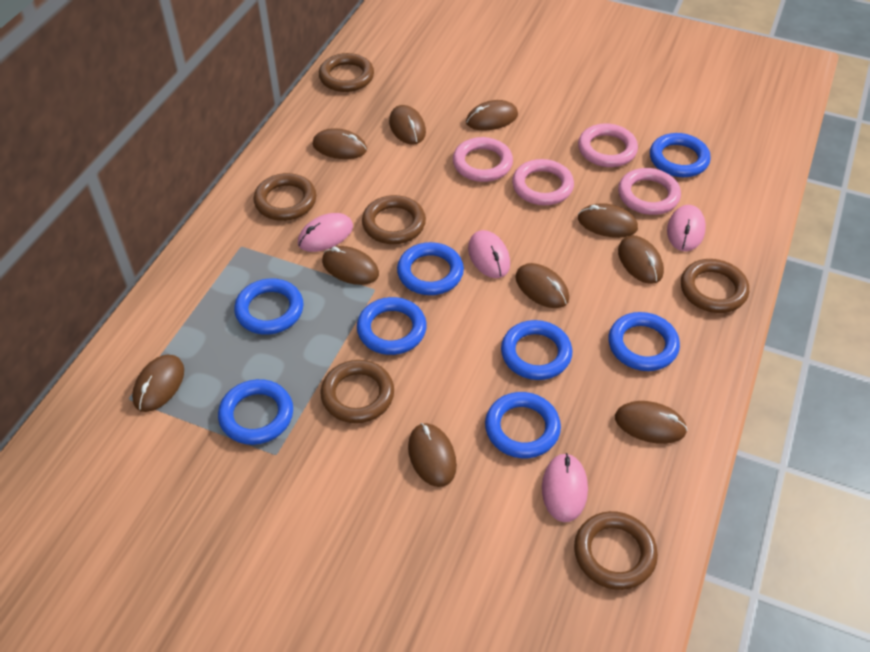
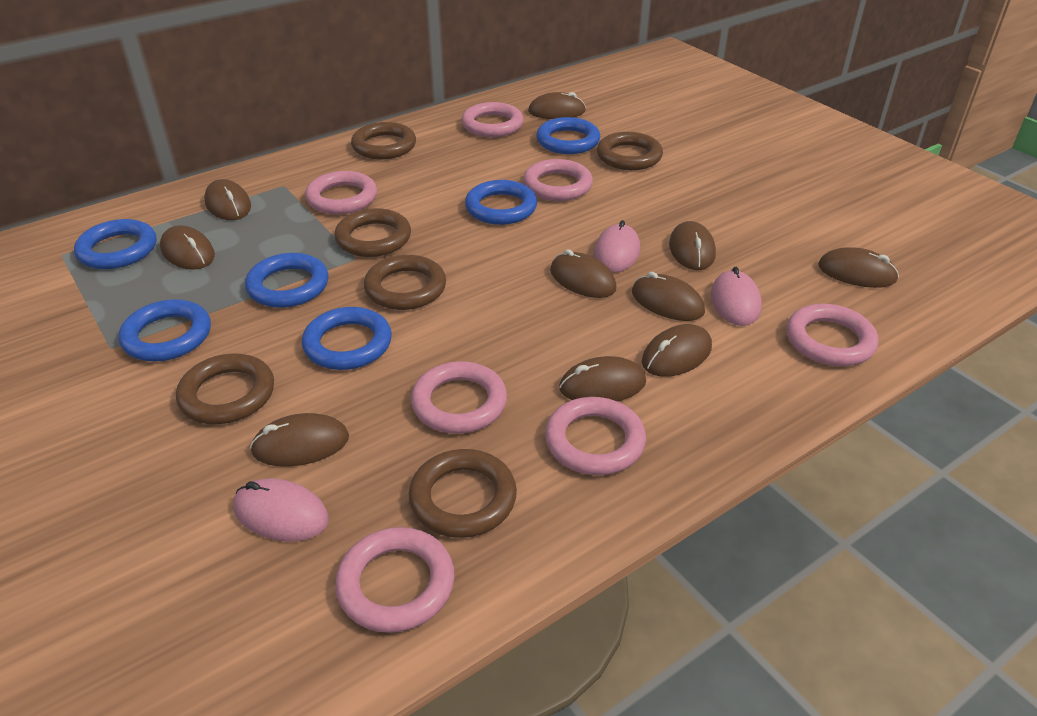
blue ring: [218,379,293,445] [234,278,304,335] [357,297,427,355] [397,242,464,295] [485,392,561,458] [501,320,572,380] [608,312,680,371] [650,133,711,177] = 8 -> [74,219,156,269] [118,299,211,362] [245,253,328,308] [302,307,392,370] [465,180,537,225] [536,117,600,154] = 6
pink mouse: [298,213,353,252] [468,230,510,278] [542,453,588,522] [667,205,706,251] = 4 -> [233,478,329,542] [594,220,640,273] [711,267,762,326] = 3
pink ring: [453,137,513,182] [512,159,574,205] [578,123,638,167] [618,168,681,215] = 4 -> [305,171,377,215] [335,527,455,633] [411,361,507,434] [461,102,524,137] [523,159,593,201] [545,397,646,475] [786,304,878,366] = 7

